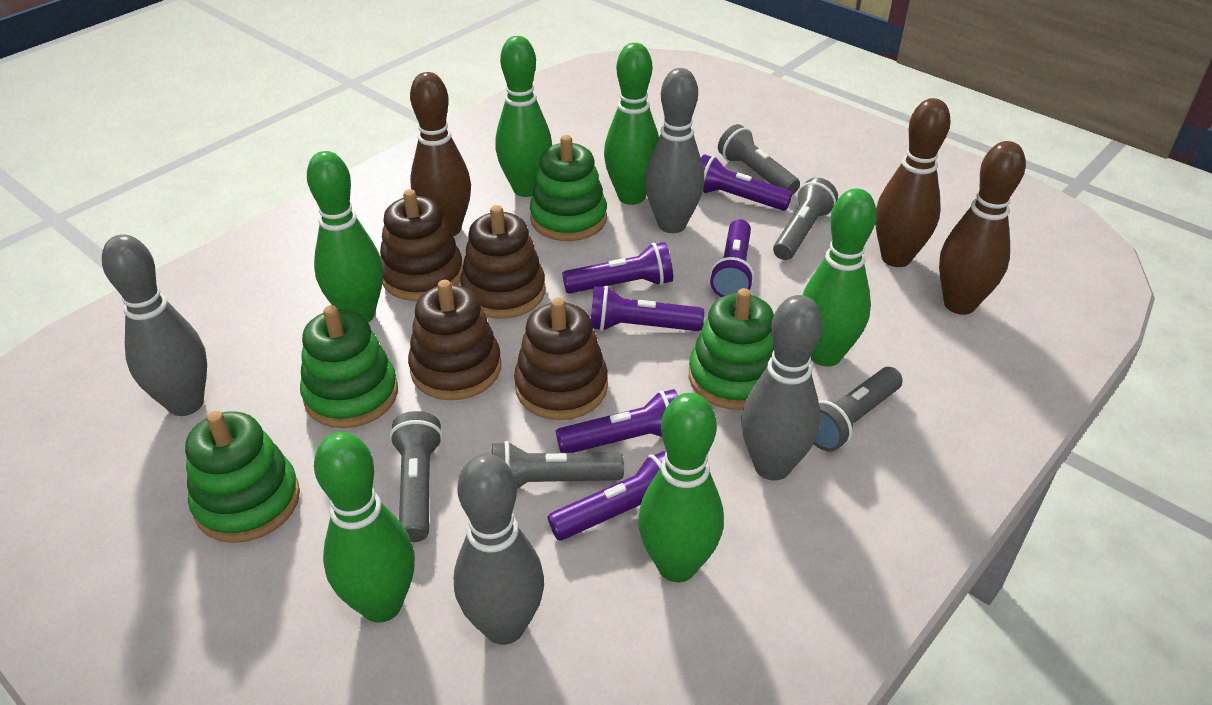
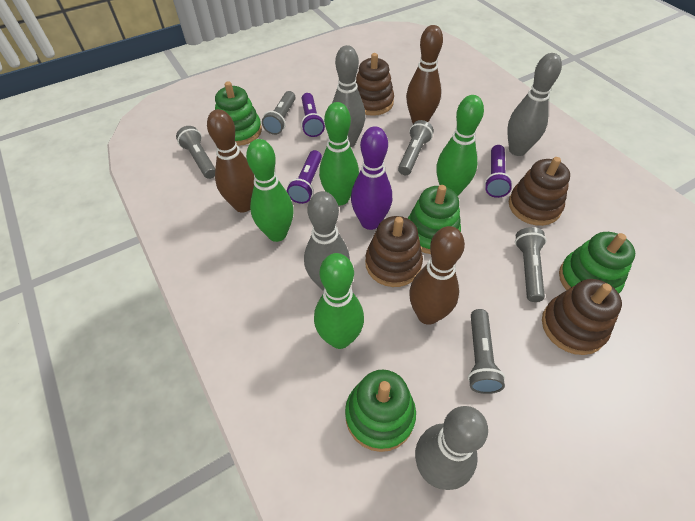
green bowling pin: [307,151,383,322] [314,432,415,623] [495,36,552,197] [604,43,659,205] [638,393,724,582] [803,188,877,367] = 6 -> [246,139,294,242] [314,253,364,349] [319,102,359,205] [437,95,484,196] = 4
purple bowling pin: none = 0 -> [351,126,392,230] = 1
purple flashlight: [548,451,666,540] [556,389,678,453] [562,242,673,294] [591,286,704,331] [701,154,792,211] [710,219,754,297] = 6 -> [287,150,322,204] [301,93,325,137] [484,145,513,198] = 3

